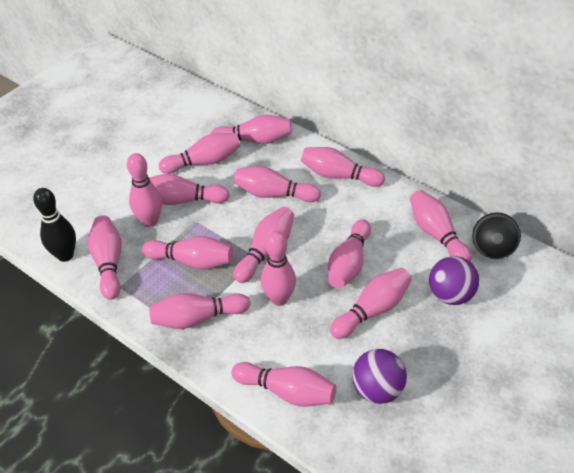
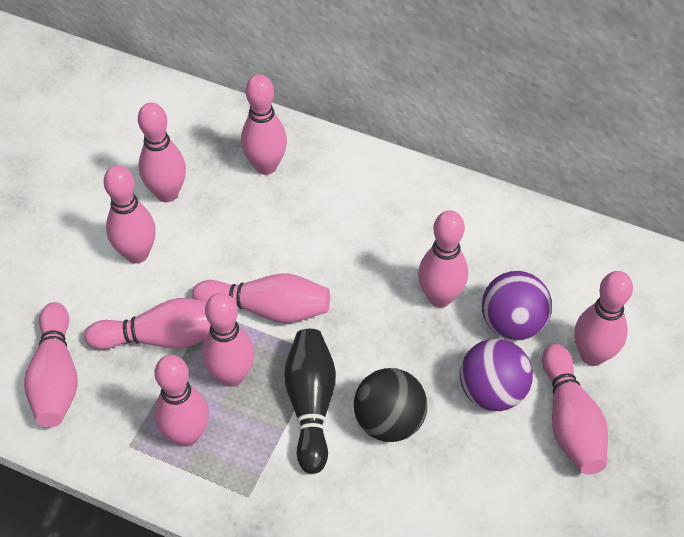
pink bowling pin: [88,216,122,300] [127,153,162,227] [142,236,233,270] [149,174,230,205] [149,293,250,329] [159,133,240,174] [211,115,292,144] [232,362,336,407] [234,166,321,202] [234,206,294,283] [261,231,296,306] [301,147,385,187] [328,219,371,289] [330,268,412,339] [410,190,472,262] = 15 -> [24,302,78,427] [85,298,211,350] [104,165,156,264] [138,103,186,202] [154,355,209,447] [192,273,330,323] [202,293,255,387] [241,74,287,175] [418,210,468,307] [542,344,608,475] [574,271,633,366] = 11

